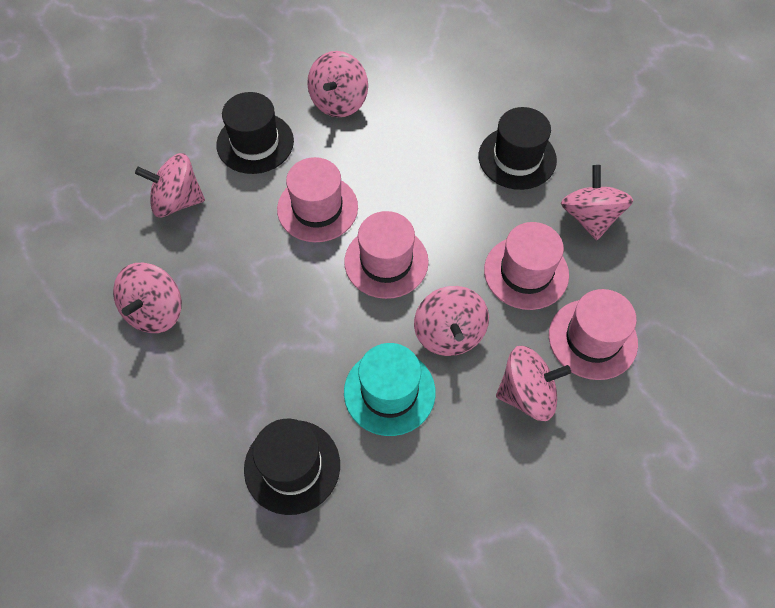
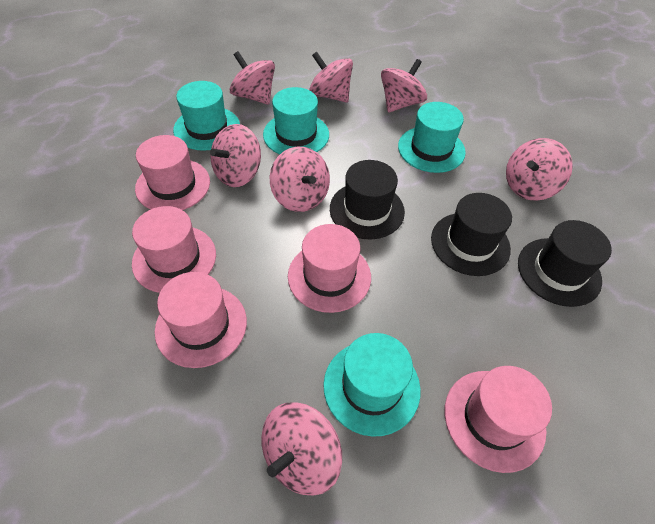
pink hat: [277,157,358,242] [344,211,429,299] [484,222,569,310] [549,289,638,380] = 4 -> [132,206,216,293] [135,135,210,210] [155,272,247,368] [288,224,371,313] [445,366,552,473] = 5
pink spinning top: [113,263,182,333] [135,153,205,217] [307,51,368,117] [414,286,489,356] [496,346,571,421] [561,165,633,240] = 6 -> [210,124,261,187] [230,51,275,105] [261,402,342,495] [270,147,330,212] [309,52,353,102] [381,59,427,112] [506,138,573,201] = 7
turquoise hat: [344,343,436,436] = 1 -> [173,81,240,151] [263,87,329,154] [323,333,421,437] [398,102,466,173] = 4

